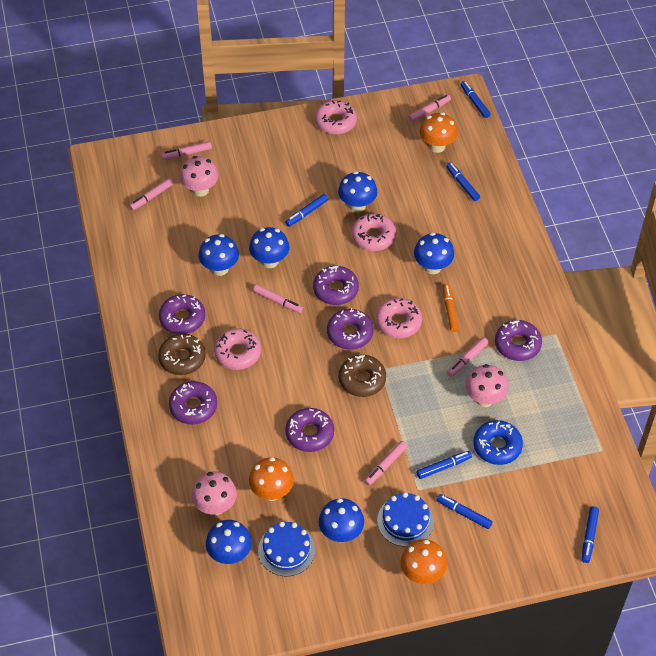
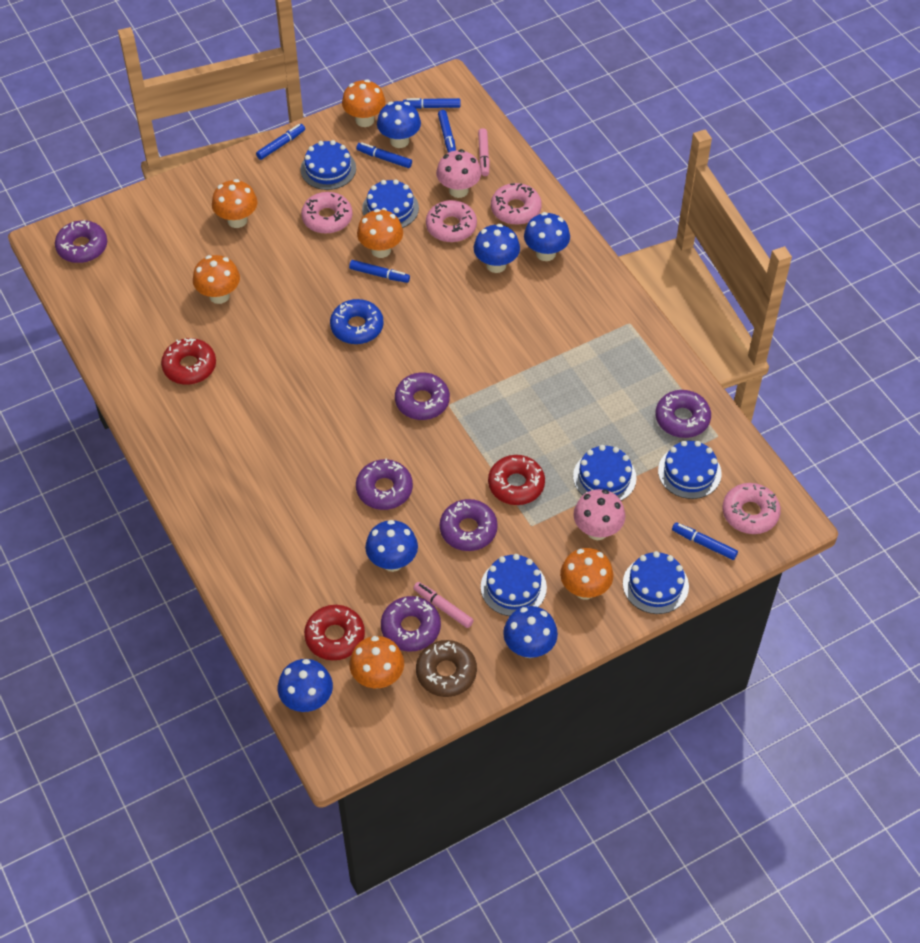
blue cake: [258,522,315,577] [377,492,434,547] = 2 -> [301,140,356,190] [362,179,419,228] [481,554,547,616] [573,445,637,501] [623,551,689,614] [658,440,722,499] = 6
brown donut: [158,334,206,375] [339,355,386,397] = 2 -> [416,640,477,697] = 1
orange marker: [442,284,459,332] = 1 -> none = 0
orange mushroom: [249,457,294,501] [400,539,447,584] [420,112,458,153] = 3 -> [193,255,240,304] [212,179,258,228] [342,79,386,127] [349,636,404,688] [357,209,403,258] [560,548,613,599] = 6
pink marker: [129,178,174,211] [161,141,212,160] [253,285,303,313] [364,441,407,486] [408,95,451,122] [447,337,489,377] = 6 -> [413,582,474,628] [478,128,490,176] = 2
pink mushroom: [180,156,219,197] [192,472,237,515] [465,364,508,407] = 3 -> [436,149,481,198] [573,489,625,540] = 2
red donut: none = 0 -> [161,338,216,385] [304,605,365,660] [488,455,545,505] = 3

